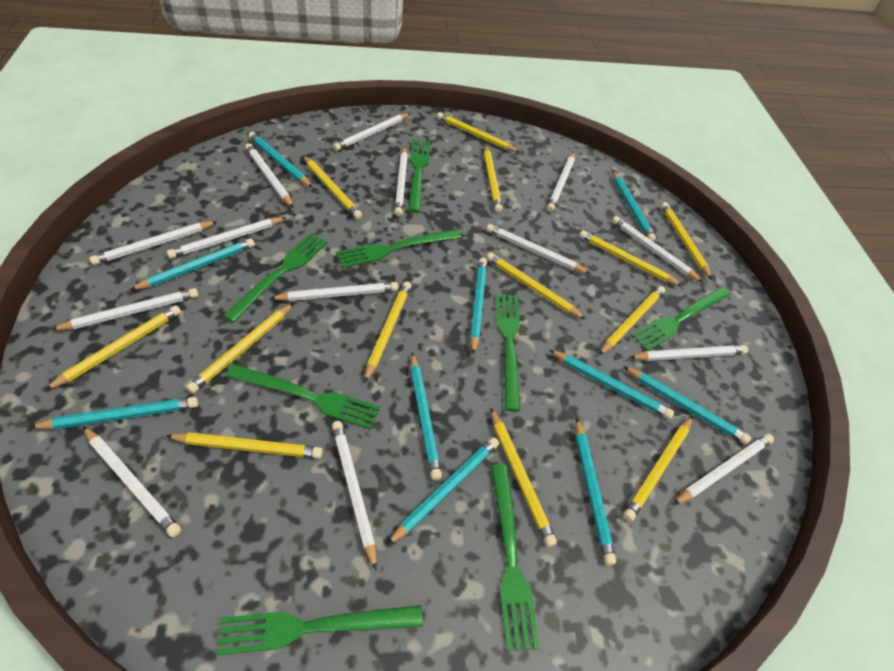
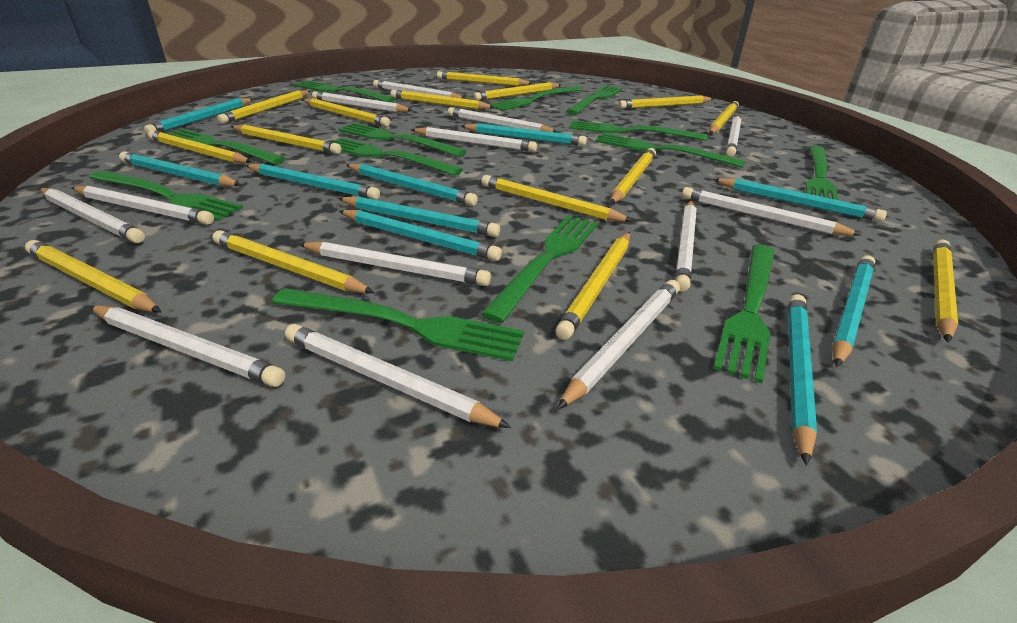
green fork: [217,605,423,655] [223,233,328,323] [226,364,380,430] [336,229,461,268] [408,140,430,213] [491,464,539,651] [496,294,520,411] [631,287,731,351] = 8 -> [89,170,243,221] [167,129,286,164] [272,288,524,361] [294,80,395,102] [333,138,463,176] [339,123,467,157] [481,215,598,323] [490,86,583,111] [566,85,623,115] [569,120,708,141] [596,133,745,168] [713,245,775,383] [805,145,838,200] = 13
white pencil: [51,288,198,330] [83,427,181,537] [89,221,218,265] [167,217,287,259] [245,143,294,208] [270,282,398,301] [332,421,377,571] [333,113,410,151] [395,147,408,216] [486,224,591,274] [547,152,575,212] [612,216,703,282] [629,345,748,361] [673,434,774,505] = 14 -> [40,188,145,243] [72,186,214,225] [90,305,285,387] [285,324,512,428] [299,242,491,286] [312,91,413,113] [373,80,466,99] [411,127,537,152] [448,107,558,133] [557,280,680,410] [674,201,697,292] [682,187,862,236] [726,116,741,157] = 13
yellow pencil: [44,305,181,391] [166,432,323,459] [186,303,294,393] [303,156,362,219] [364,281,411,383] [437,112,520,152] [484,145,502,212] [486,252,586,319] [490,408,557,547] [579,230,683,286] [599,286,665,355] [623,416,693,522] [661,202,712,280] = 13 -> [25,240,161,312] [148,130,252,163] [212,230,375,293] [217,90,310,124] [231,125,342,154] [303,98,390,127] [391,90,494,110] [437,71,533,86] [473,82,561,101] [481,175,633,222] [555,232,630,340] [610,148,656,204] [618,96,713,109] [709,101,739,134] [933,240,958,342] = 15

